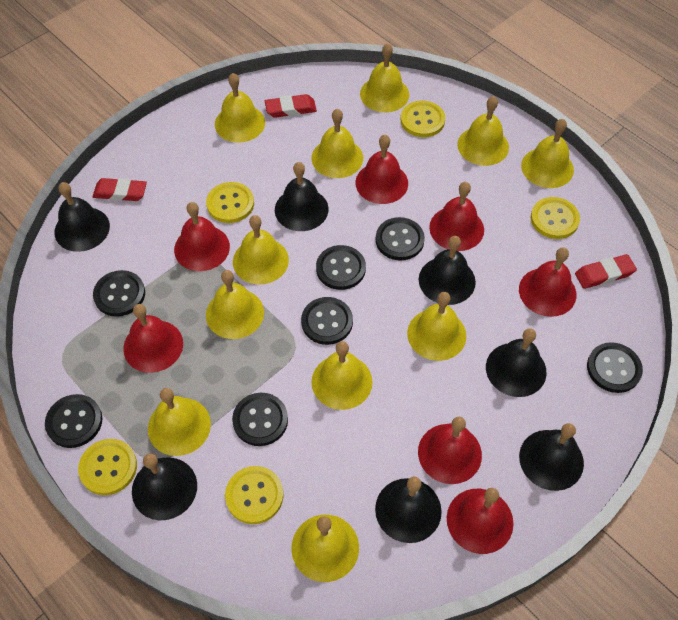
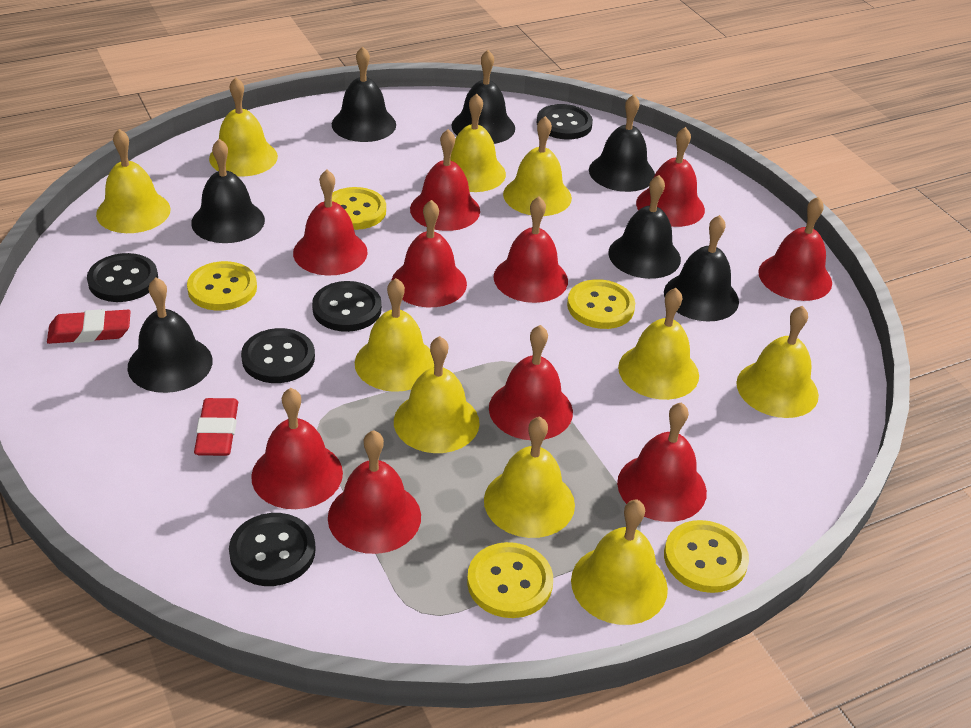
black button: [45,394,102,448] [93,270,145,317] [232,393,288,446] [301,297,353,345] [316,245,366,290] [376,217,425,261] [587,342,643,393] = 7 -> [87,253,158,302] [229,513,316,586] [241,328,315,383] [312,281,382,332] [537,104,593,139] = 5
red bell: [123,304,183,373] [174,202,230,271] [355,135,408,204] [418,417,482,484] [429,182,484,251] [447,488,513,554] [519,247,576,317] = 7 -> [251,388,343,509] [293,170,368,276] [328,430,421,554] [391,200,467,307] [410,129,480,231] [489,325,573,440] [494,196,568,303] [617,402,707,522] [636,127,705,227] [758,197,832,301] = 10
red eraser: [93,178,147,201] [265,94,317,118] [575,254,637,289] = 3 -> [47,309,131,344] [194,398,238,456] = 2
yellow bell: [148,388,211,456] [206,270,264,339] [215,73,265,143] [233,215,289,285] [291,515,359,582] [311,341,373,410] [312,109,363,178] [360,43,409,112] [407,292,466,361] [457,96,509,166] [521,119,574,188] = 11 -> [96,129,171,233] [209,77,278,177] [355,278,434,392] [394,336,480,453] [451,93,506,192] [484,416,575,538] [503,116,572,216] [571,500,668,625] [618,288,699,400] [736,306,819,418] = 10

